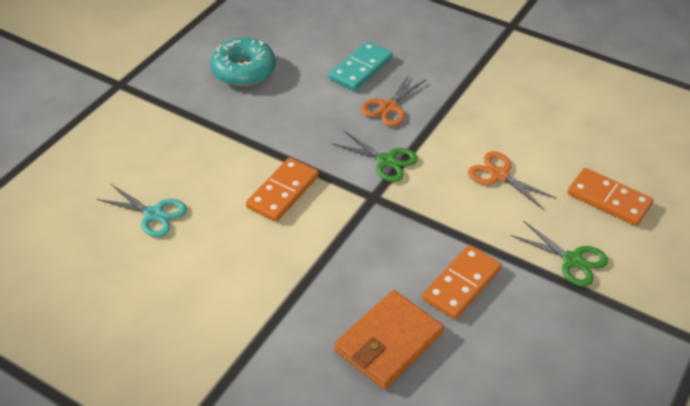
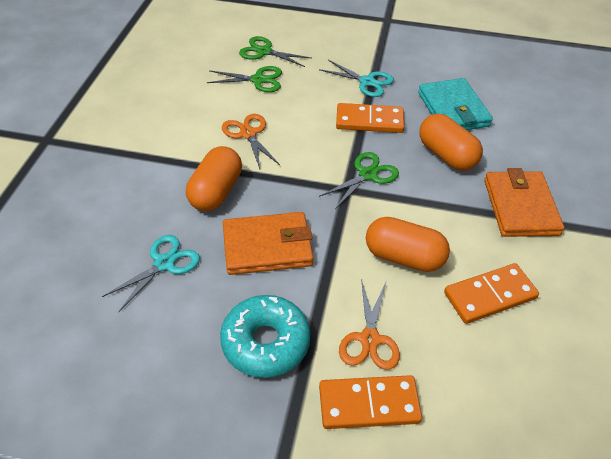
green scissors: [332,131,418,182] [511,220,608,287] = 2 -> [207,66,282,92] [239,36,311,67] [319,152,399,209] = 3
orange capsule: none = 0 -> [186,146,242,211] [366,217,450,272] [419,114,483,171] = 3
orange wallet: [334,290,444,389] = 1 -> [223,212,314,275] [484,168,564,237] = 2
turquoise domino: [329,41,393,91] = 1 -> none = 0
turquoise scissors: [97,184,187,237] = 1 -> [102,235,200,312] [319,60,394,97] = 2
turquoise wallet: none = 0 -> [418,78,493,130] = 1

